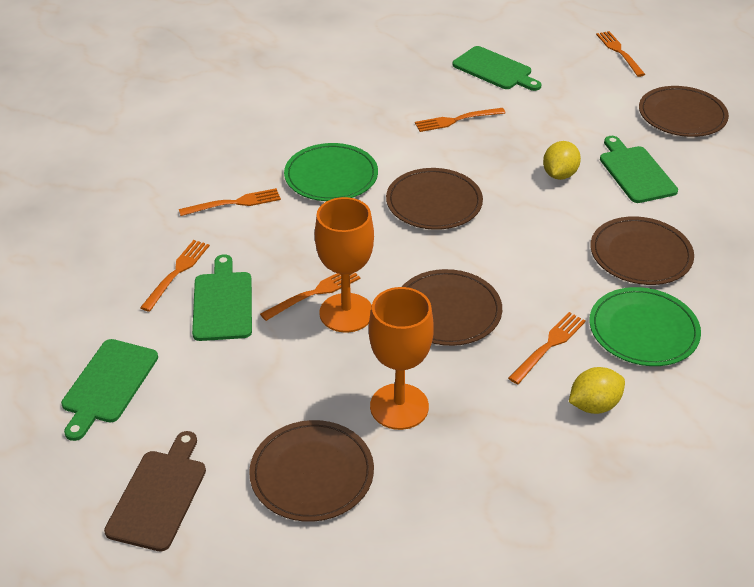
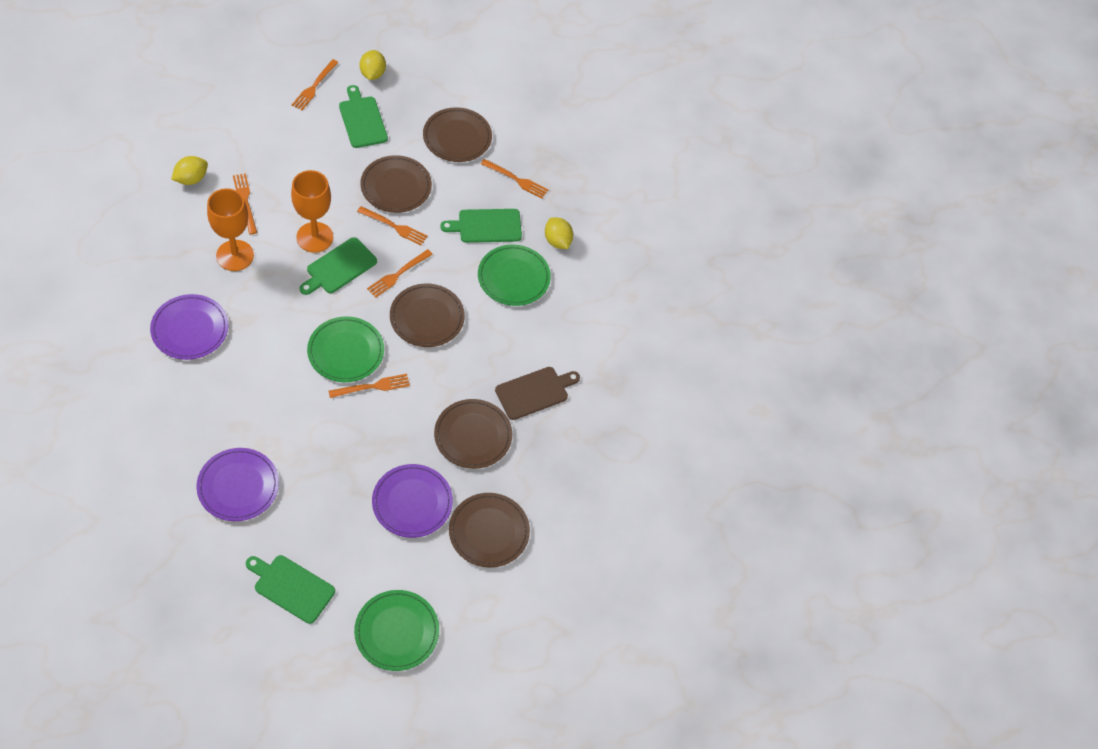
green plate: [284,143,378,201] [589,287,701,366] = 2 -> [307,316,384,382] [354,590,439,671] [478,245,551,306] = 3
purple plate: none = 0 -> [150,294,228,360] [196,448,279,521] [372,464,453,538] = 3
yellow lemon: [543,141,581,180] [569,367,625,414] = 2 -> [171,156,208,185] [360,50,386,80] [545,217,573,249] = 3

